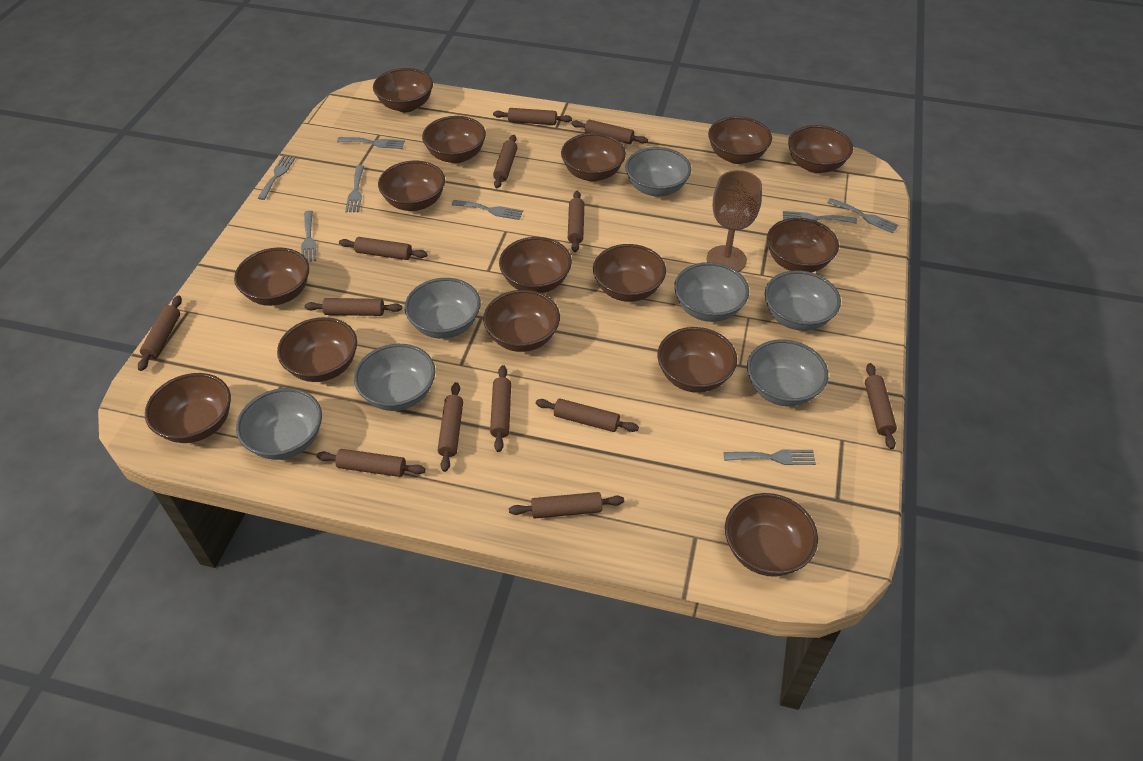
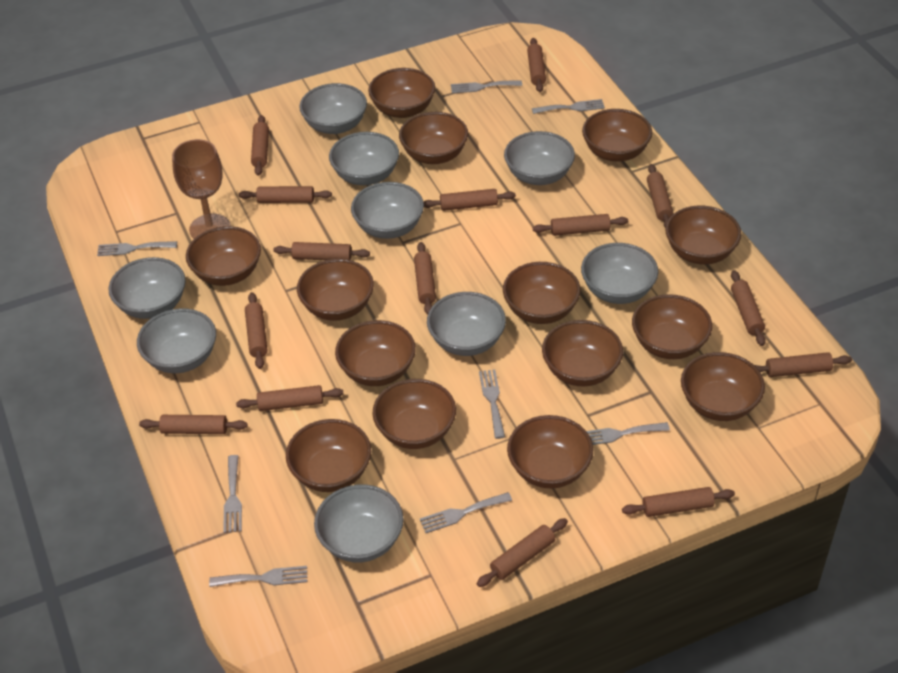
brown bowl: [145,373,231,443] [234,247,309,306] [277,317,357,382] [373,68,433,112] [378,161,445,211] [422,116,486,163] [483,290,560,352] [499,237,572,293] [561,133,626,182] [593,244,666,302] [657,327,737,393] [708,116,772,164] [725,493,818,577] [767,218,839,272] [788,125,853,173] = 15 -> [186,226,261,286] [286,419,371,492] [297,259,374,321] [335,320,416,386] [368,68,435,118] [373,379,456,449] [399,112,468,164] [503,262,581,324] [507,415,593,489] [542,320,623,387] [582,109,652,162] [632,294,712,359] [665,205,741,264] [681,352,765,421] = 14
brown rolling pin: [138,295,182,371] [305,298,402,316] [316,449,426,477] [339,237,428,260] [438,382,463,472] [490,365,511,452] [493,108,572,125] [493,135,518,188] [509,492,624,519] [536,399,639,432] [568,191,584,252] [571,120,648,144] [865,363,897,450] = 13 -> [139,415,248,434] [236,385,343,411] [239,186,332,203] [245,292,267,369] [251,115,269,176] [273,242,370,260] [414,242,436,314] [424,189,516,211] [477,518,568,587] [527,38,546,92] [533,214,628,236] [622,487,735,517] [647,164,673,228] [731,270,766,346] [754,352,852,377] = 15
grey bowl: [236,388,322,460] [354,344,435,411] [404,278,481,339] [625,147,691,197] [674,262,749,322] [747,339,828,406] [765,270,841,331] = 7 -> [108,257,186,319] [137,308,216,373] [299,83,367,134] [314,484,404,563] [329,132,399,185] [351,182,424,239] [427,292,506,356] [504,131,575,185] [581,243,658,304] = 9

